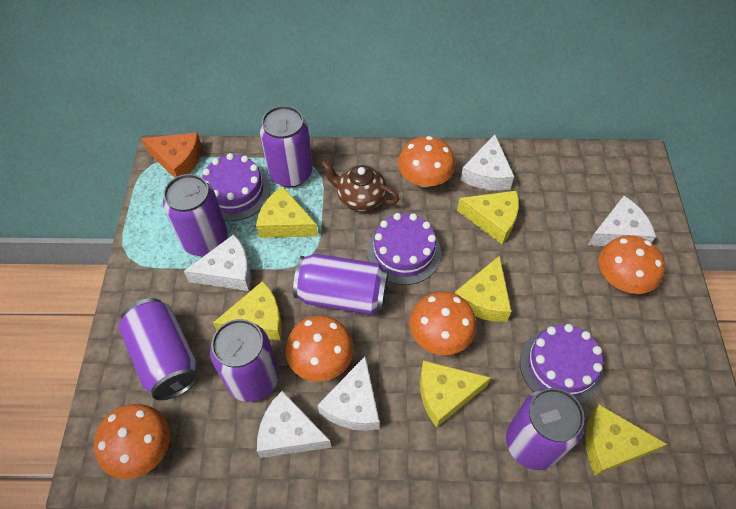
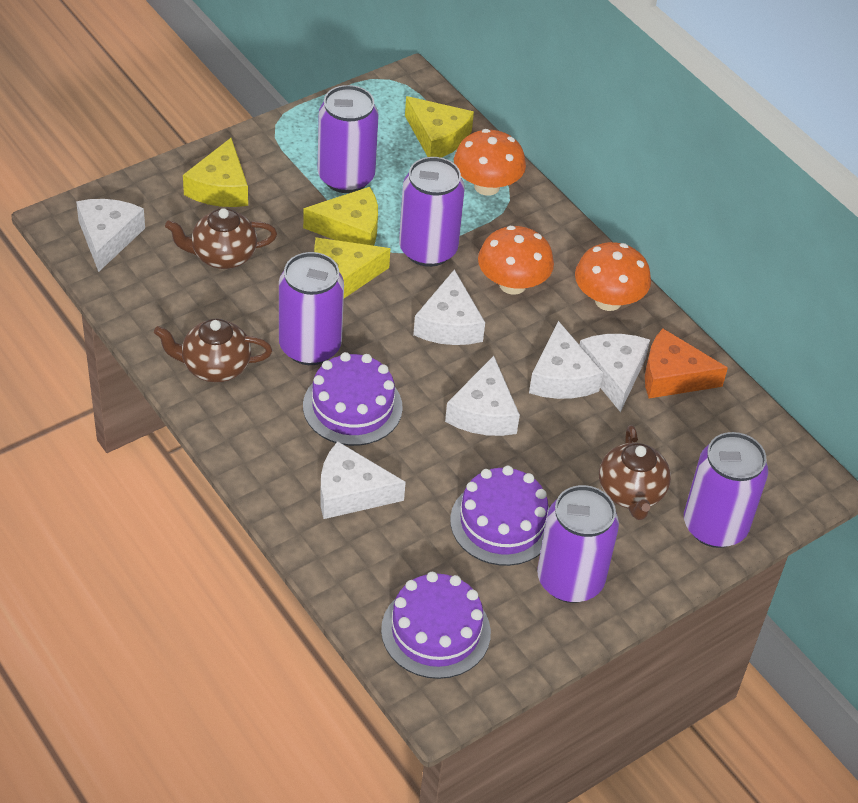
brown teapot: [321,160,399,212] = 1 -> [154,319,272,382] [165,208,277,269] [599,425,671,520] = 3
orange mushroom: [94,404,170,479] [285,316,354,381] [398,136,455,187] [409,291,476,355] [599,235,665,294] = 5 -> [454,129,526,196] [478,226,554,295] [575,242,651,311] = 3
purple can: [118,298,198,400] [163,174,228,256] [210,319,279,402] [260,106,313,187] [293,254,389,315] [506,388,585,470] = 6 -> [279,252,344,365] [317,85,379,193] [399,157,465,267] [537,485,619,603] [684,432,768,548] = 5
white cheese: [184,234,251,291] [257,391,331,458] [318,356,379,431] [460,135,514,191] [588,196,656,246] = 5 -> [76,199,145,272] [320,441,406,519] [413,269,485,345] [445,356,520,436] [529,321,603,399] [580,334,650,412] = 6
yellow cheese: [213,281,282,340] [256,186,318,238] [420,360,491,428] [455,256,512,322] [457,191,519,244] [585,405,667,476] = 6 -> [183,138,248,207] [303,187,378,246] [314,237,391,298] [405,96,474,158] = 4

